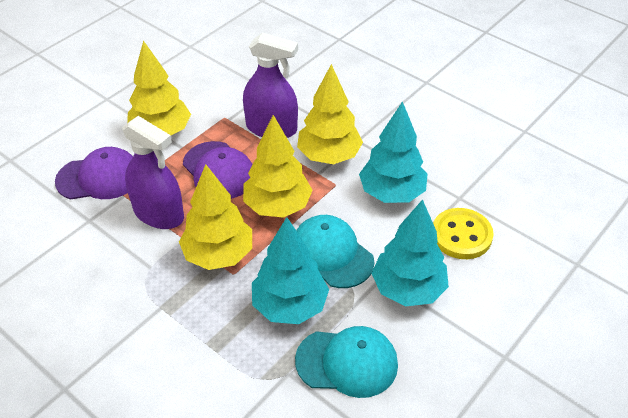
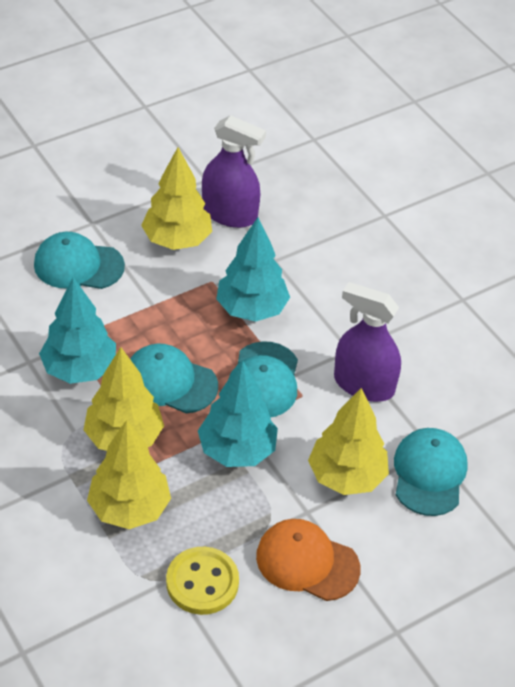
orange cap: none = 0 -> [256,519,361,601] = 1
purple cap: [55,147,133,200] [183,141,253,199] = 2 -> none = 0
turquoise cap: [295,326,398,398] [296,215,374,288] = 2 -> [34,232,125,289] [130,344,218,413] [228,341,298,417] [394,428,468,516] = 4

